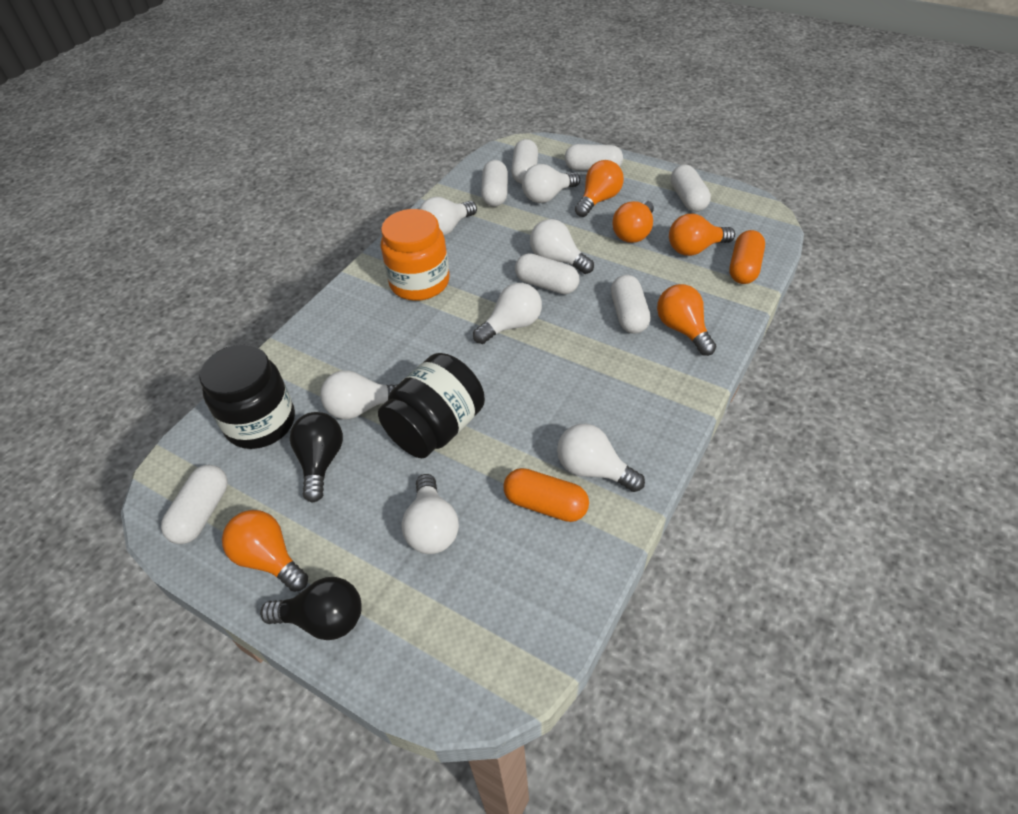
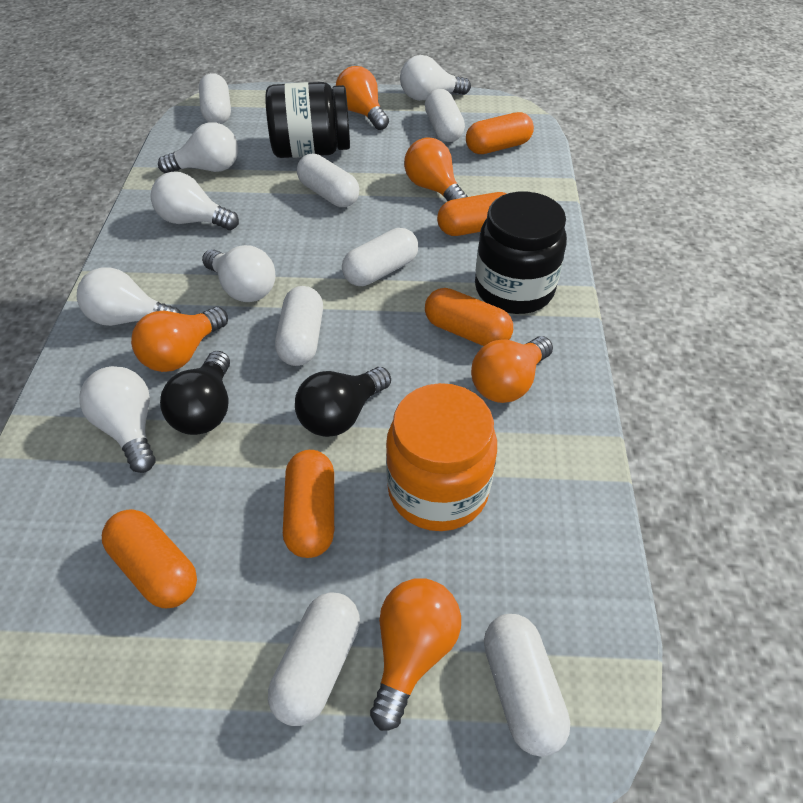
orange capsule: [503,468,589,522] [730,230,765,284] = 2 -> [102,509,197,608] [283,450,334,558] [425,288,513,346] [437,192,507,236] [466,112,534,154] = 5
white light bulb: [320,370,397,419] [402,474,459,554] [419,197,477,236] [473,283,542,344] [522,164,580,203] [530,219,594,274] [557,424,645,492] = 7 -> [77,267,181,326] [79,366,155,473] [151,172,239,230] [158,122,238,173] [202,245,275,302] [400,55,471,101] = 6

